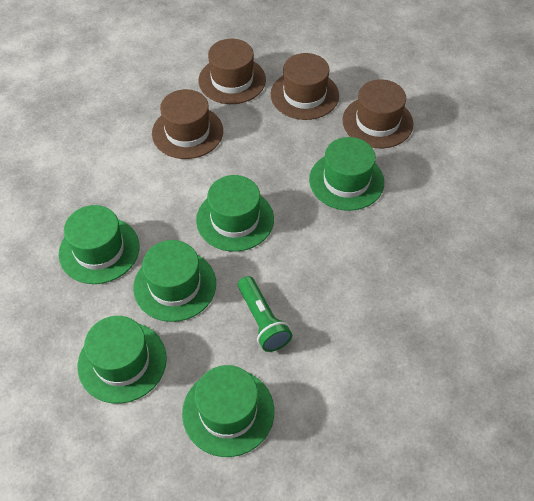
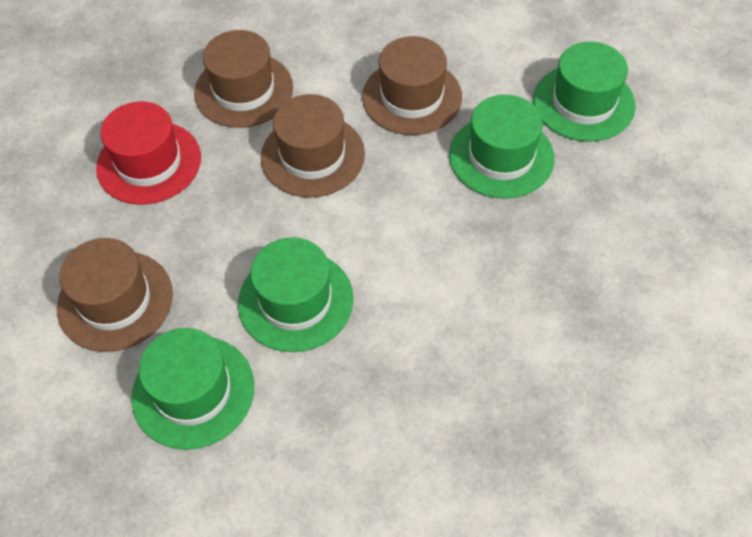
green flashlight: [238,276,292,352] = 1 -> none = 0
green hat: [59,205,139,284] [77,316,167,404] [133,240,216,322] [182,365,274,457] [196,175,274,252] [309,137,384,211] = 6 -> [131,328,254,450] [238,237,354,352] [449,95,555,199] [533,42,635,142] = 4
red hat: none = 0 -> [96,101,201,205] = 1

